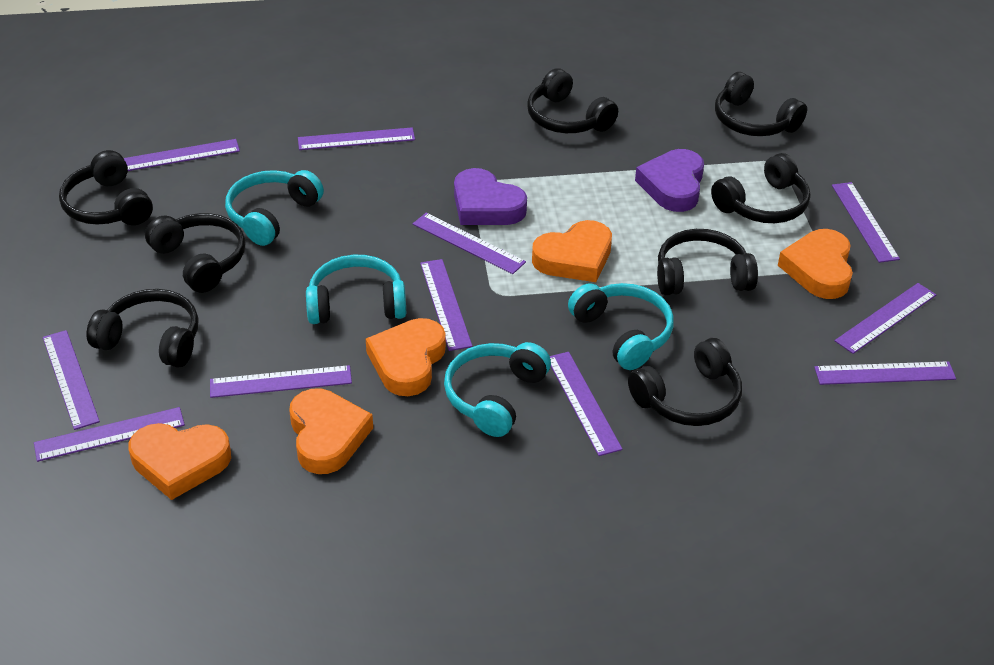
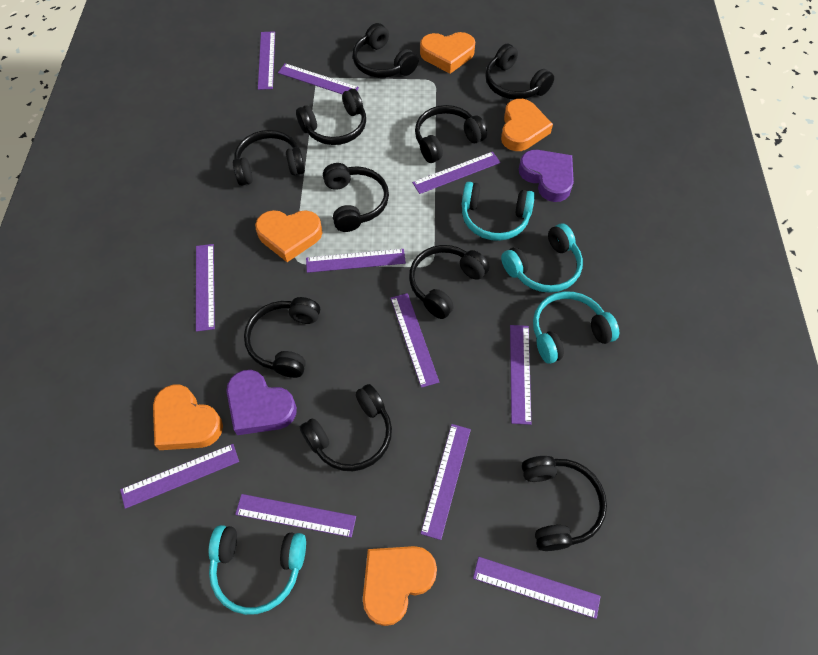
black headphones: [59,150,153,225] [86,289,198,368] [145,213,245,293] [527,68,618,133] [628,338,742,426] [657,229,758,295] [711,153,810,223] [715,72,807,136] = 8 -> [233,130,305,186] [244,297,320,378] [296,89,366,145] [300,384,392,471] [323,163,389,232] [353,23,418,78] [409,245,489,319] [415,105,487,163] [485,44,554,99] [522,456,607,551] = 10

